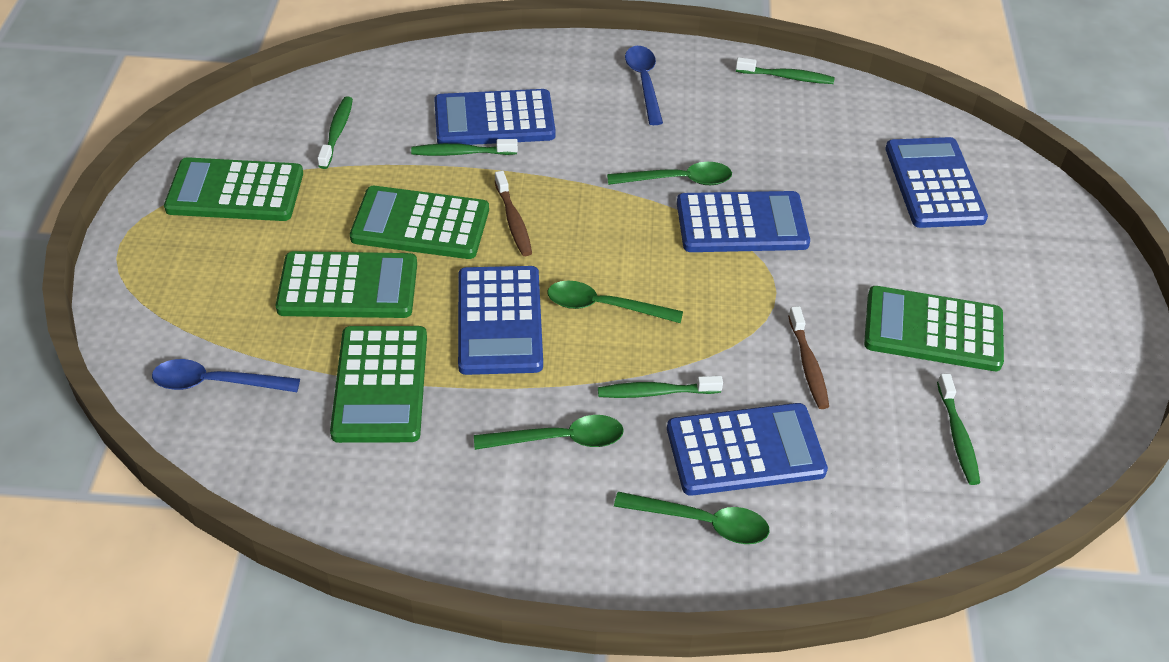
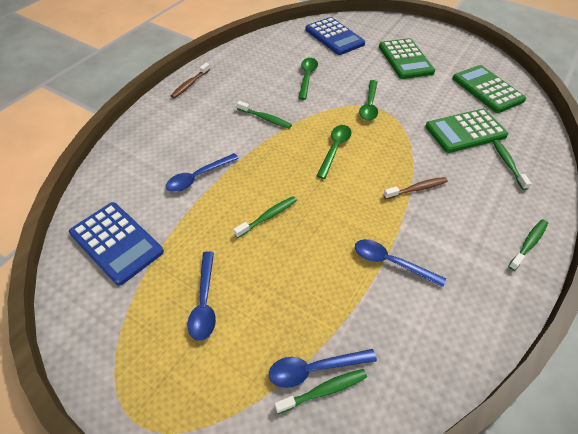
blue calculator: [434,89,556,145] [458,266,543,375] [667,403,828,496] [677,191,810,252] [885,137,988,228] = 5 -> [69,202,164,286] [306,17,365,55] = 2
blue spoon: [152,359,300,392] [625,46,663,125] = 2 -> [166,153,239,192] [188,251,216,341] [269,349,377,388] [355,239,446,287] = 4
green calculator: [164,157,303,221] [276,251,417,318] [330,326,427,443] [350,186,489,259] [864,286,1004,371] = 5 -> [379,38,435,79] [425,109,508,153] [452,65,526,113] = 3
green spoon: [474,415,624,450] [548,281,683,323] [607,162,732,185] [614,492,770,544] = 4 -> [298,58,318,100] [317,125,352,179] [359,80,378,121] = 3

